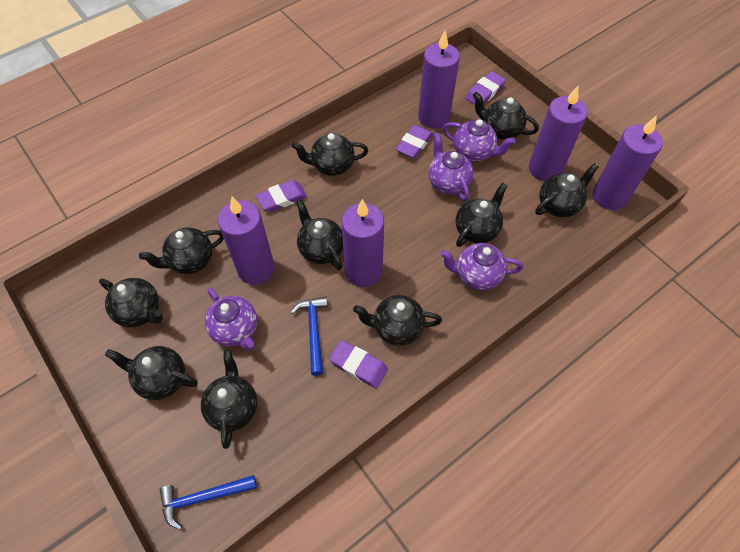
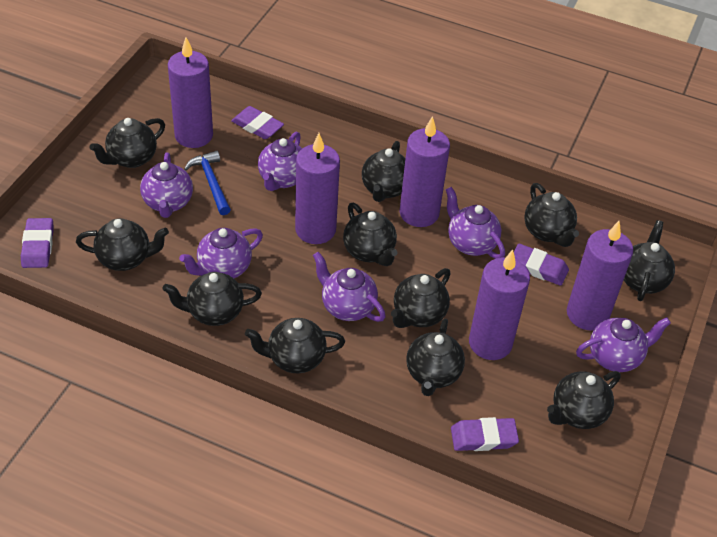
black teapot: [99,278,163,327] [105,346,197,400] [139,227,224,274] [201,349,257,449] [292,133,369,176] [296,200,343,270] [353,295,442,346] [456,183,508,247] [473,92,539,140] [535,163,599,217] = 10 -> [76,218,169,271] [90,118,165,168] [163,272,262,326] [245,318,345,373] [343,203,398,266] [362,141,405,202] [391,268,450,328] [406,319,465,396] [524,183,579,247] [547,371,621,429] [624,220,675,301] = 11
blue hammer: [159,475,257,530] [291,296,328,376] = 2 -> [184,151,231,215] = 1
purple teapot: [205,288,257,351] [428,133,474,201] [440,243,523,290] [443,119,516,162] = 4 -> [140,152,193,218] [179,228,263,278] [258,132,302,191] [313,252,386,322] [446,187,505,259] [576,317,671,372] = 6

